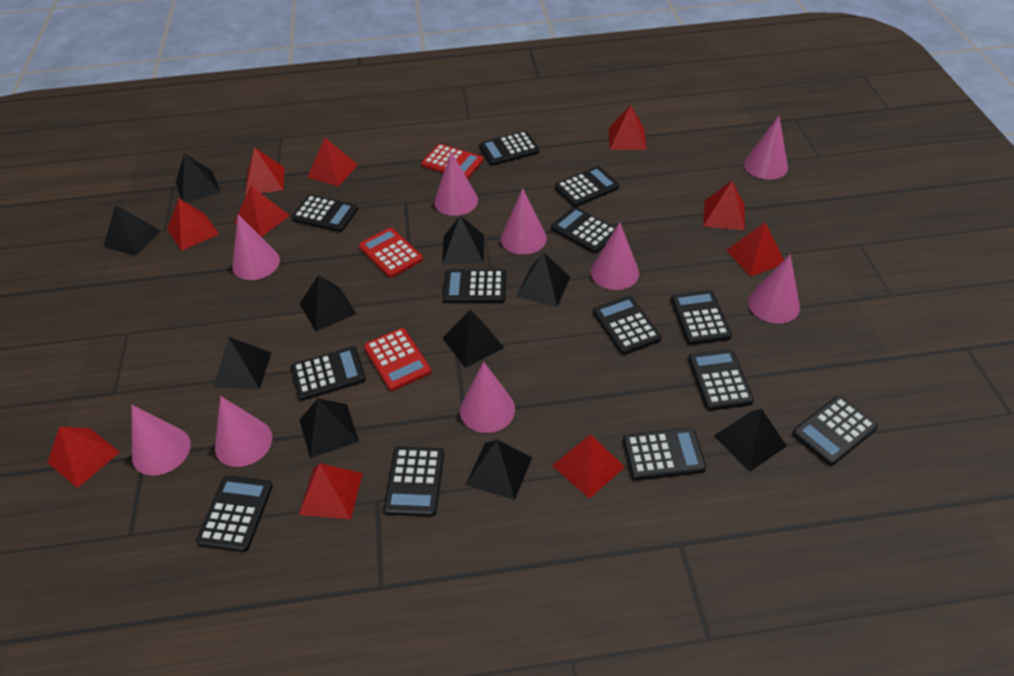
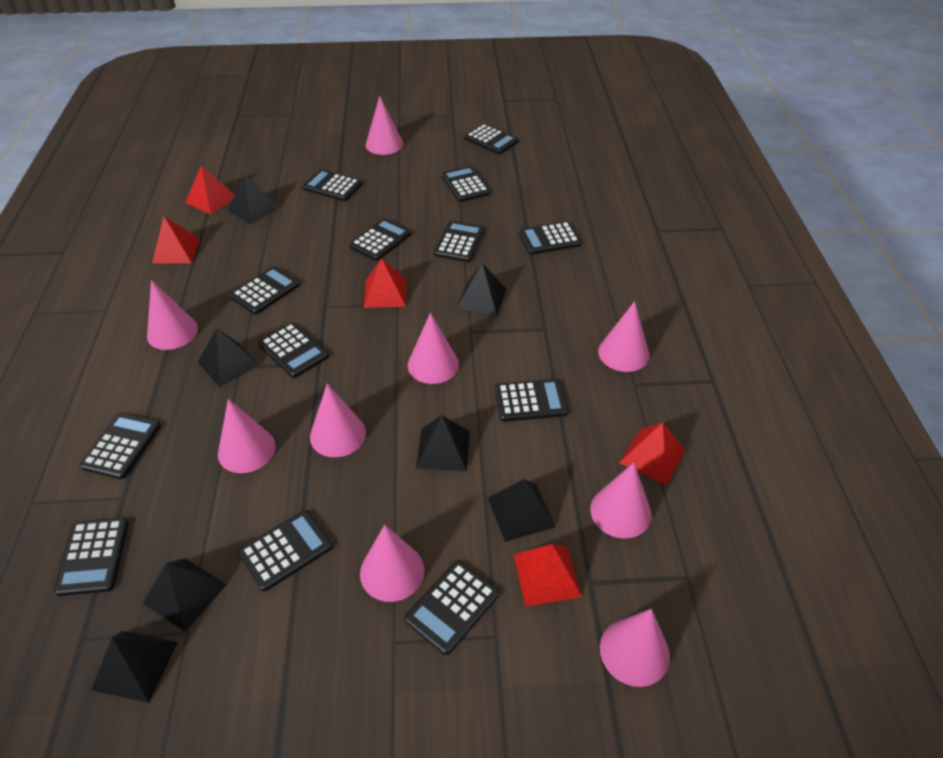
black pyramid: [104,205,161,256] [176,153,220,202] [214,337,271,389] [299,399,359,458] [300,275,356,331] [442,215,484,265] [442,310,504,368] [466,440,532,500] [516,253,570,307] [714,409,787,471] = 10 -> [91,631,178,703] [143,558,226,632] [198,328,260,387] [228,175,279,225] [416,415,470,471] [456,263,506,316] [488,479,556,542] = 7
red calculator: [359,228,423,278] [364,328,431,391] [422,144,484,179] = 3 -> none = 0
red pyramid: [47,426,120,488] [167,199,219,251] [234,186,290,237] [245,147,285,195] [299,463,363,520] [307,138,358,186] [552,435,625,499] [608,105,647,150] [703,181,745,231] [726,222,784,277] = 10 -> [152,216,200,264] [185,166,235,215] [364,258,406,308] [514,544,582,606] [619,422,686,485] = 5

